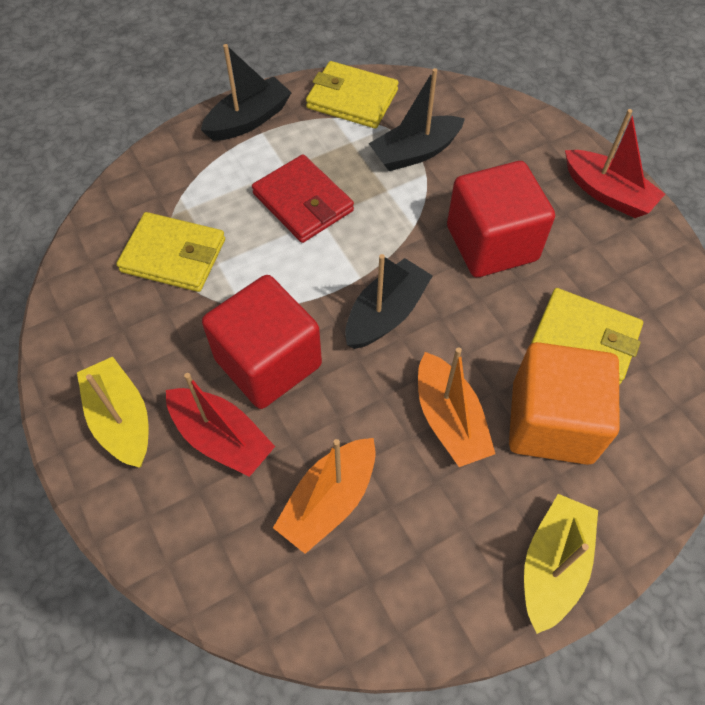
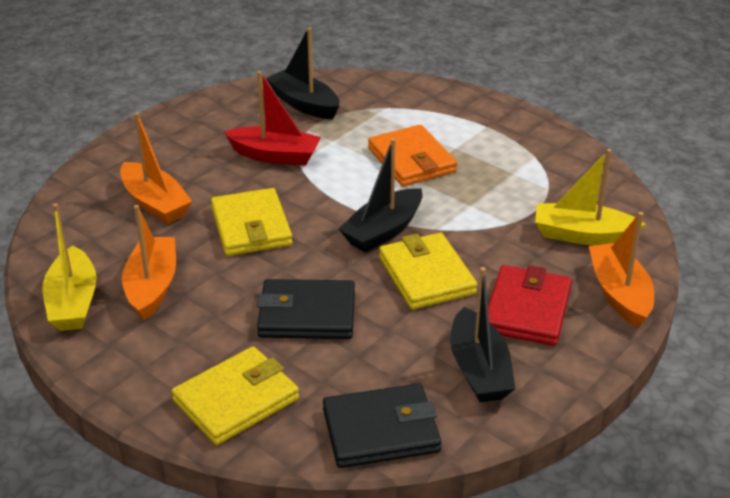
black wallet: none = 0 -> [257,279,355,339] [323,383,441,468] = 2
orange boat: [273,438,376,554] [418,347,495,467] = 2 -> [120,112,192,224] [122,205,176,321] [589,212,654,328] = 3
orange cube: [509,342,620,465] = 1 -> none = 0
orange wallet: none = 0 -> [368,125,457,186] = 1
red boat: [166,373,275,477] [565,109,665,218] = 2 -> [224,71,321,165] = 1
red cube: [202,275,322,409] [447,161,555,277] = 2 -> none = 0

